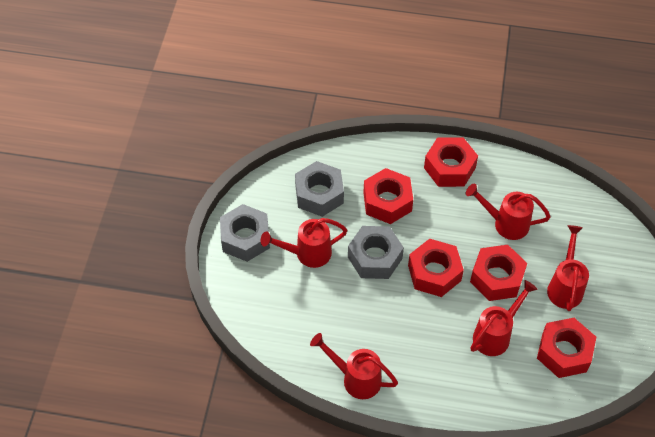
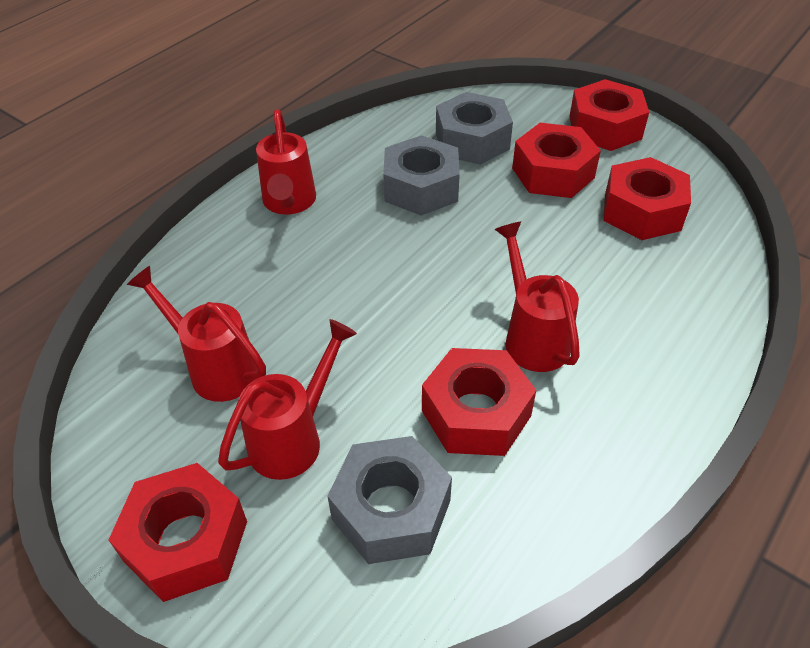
red watering can: [261,218,347,268] [310,333,398,399] [465,184,551,240] [470,280,537,356] [547,225,589,311] = 5 -> [127,266,266,402] [218,319,357,480] [256,110,316,214] [495,221,580,372] = 4

